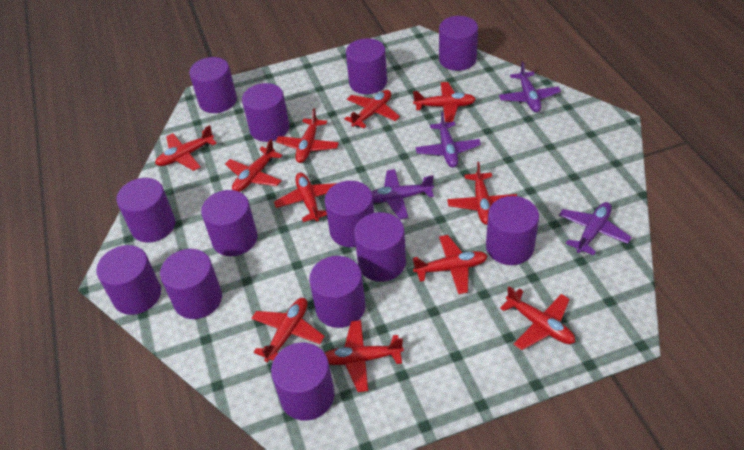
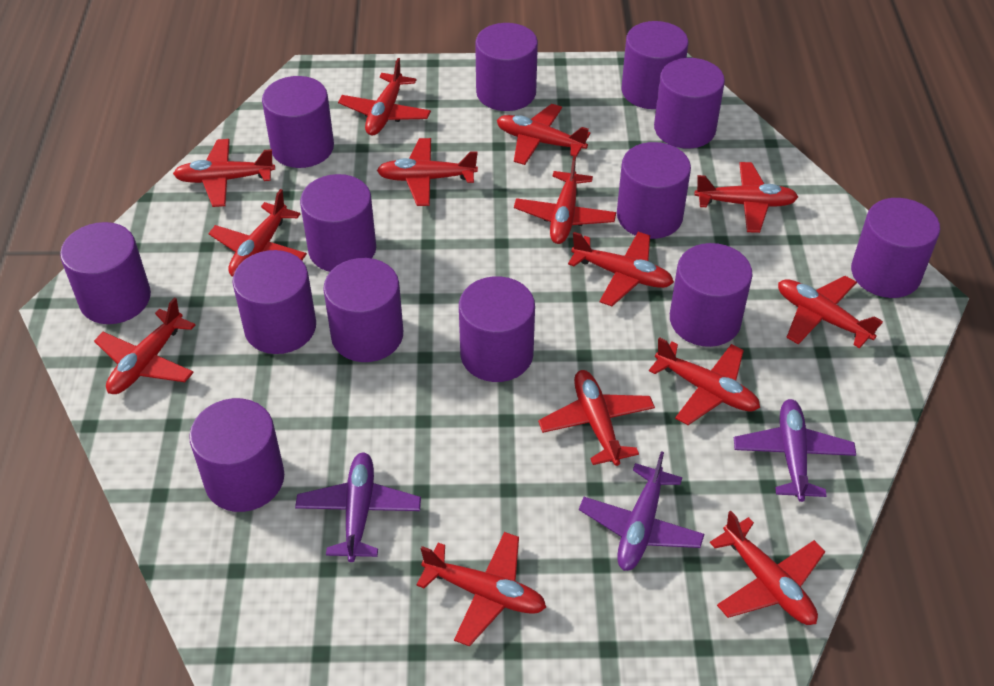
purple plane: [371,169,434,219] [415,111,481,168] [499,62,561,112] [559,202,632,255] = 4 -> [295,453,421,562] [579,451,704,571] [734,399,856,502] = 3
red plane: [155,125,217,171] [225,139,283,192] [251,298,325,362] [274,172,337,222] [276,108,339,163] [325,320,404,392] [344,90,400,128] [413,82,476,122] [413,235,488,294] [447,162,517,225] [500,286,575,350] = 11 -> [94,297,195,394] [173,139,275,207] [209,189,307,277] [338,58,431,135] [377,138,478,206] [417,532,546,647] [497,104,591,165] [514,155,616,244] [538,370,655,466] [568,232,674,306] [649,337,760,425] [694,162,798,233] [710,511,826,625] [778,276,883,348] = 14

